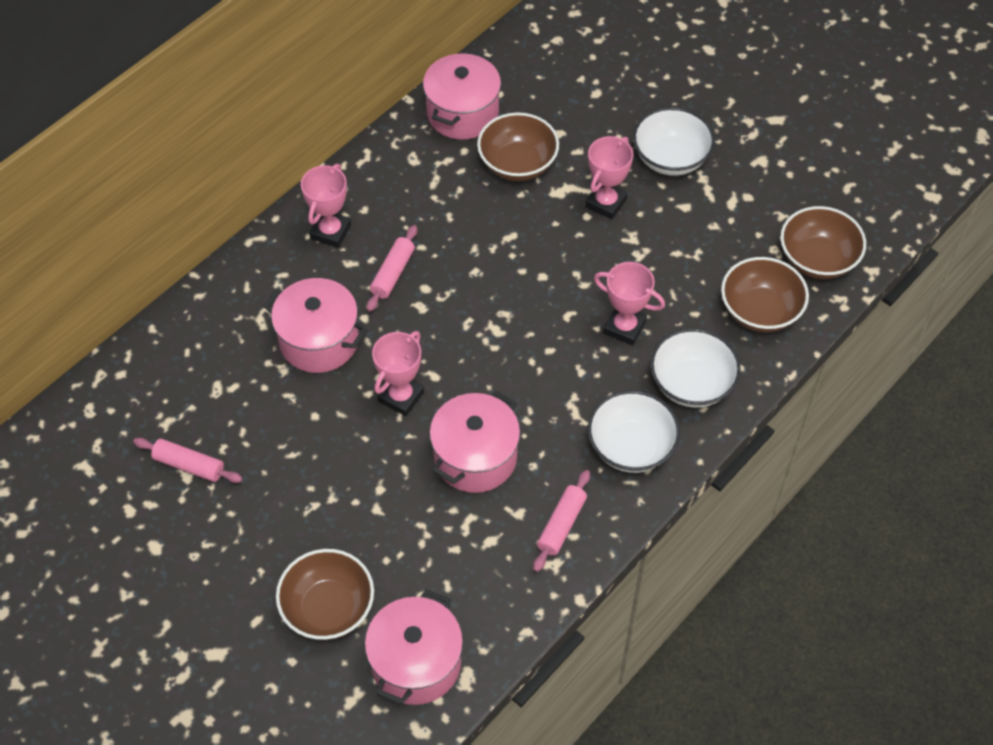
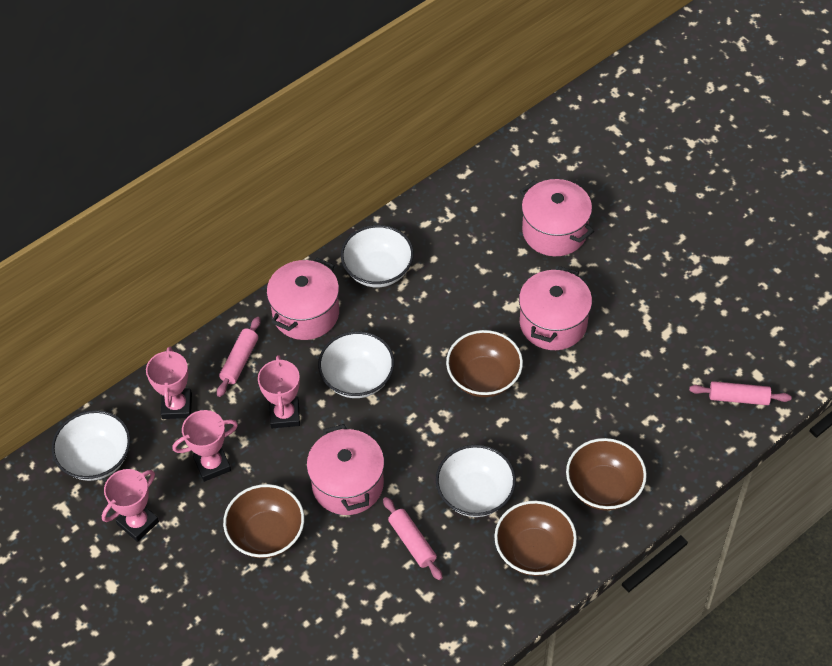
white bowl: [588,390,680,473] [633,107,715,176] [650,328,741,408] = 3 -> [52,410,131,481] [318,331,394,398] [341,225,414,287] [436,445,516,517] = 4

